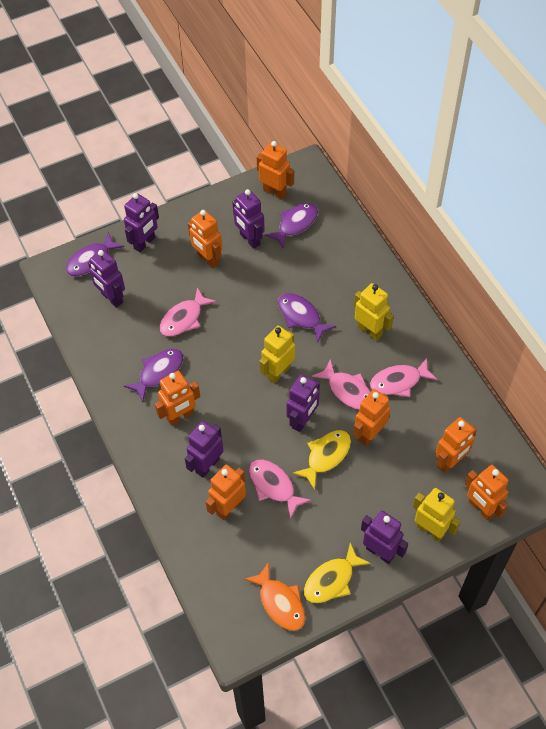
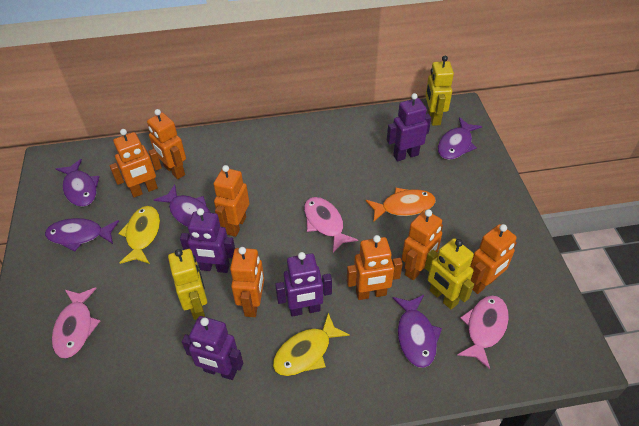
pink fish: [159,287,216,337] [249,460,311,519] [312,359,371,410] [370,358,438,397] = 4 -> [52,287,100,359] [304,197,358,253] [457,296,509,369] = 3
purple fish: [66,232,124,276] [124,349,183,402] [265,203,318,249] [278,293,336,343] = 4 -> [45,218,119,252] [56,159,100,207] [154,185,211,227] [393,295,442,368] [438,117,482,160] = 5
purple robot: [88,249,125,308] [124,193,159,252] [185,421,223,478] [233,189,265,249] [286,374,320,432] [361,511,408,564] = 6 -> [180,208,235,273] [182,316,243,380] [275,252,332,317] [387,93,431,161] = 4

